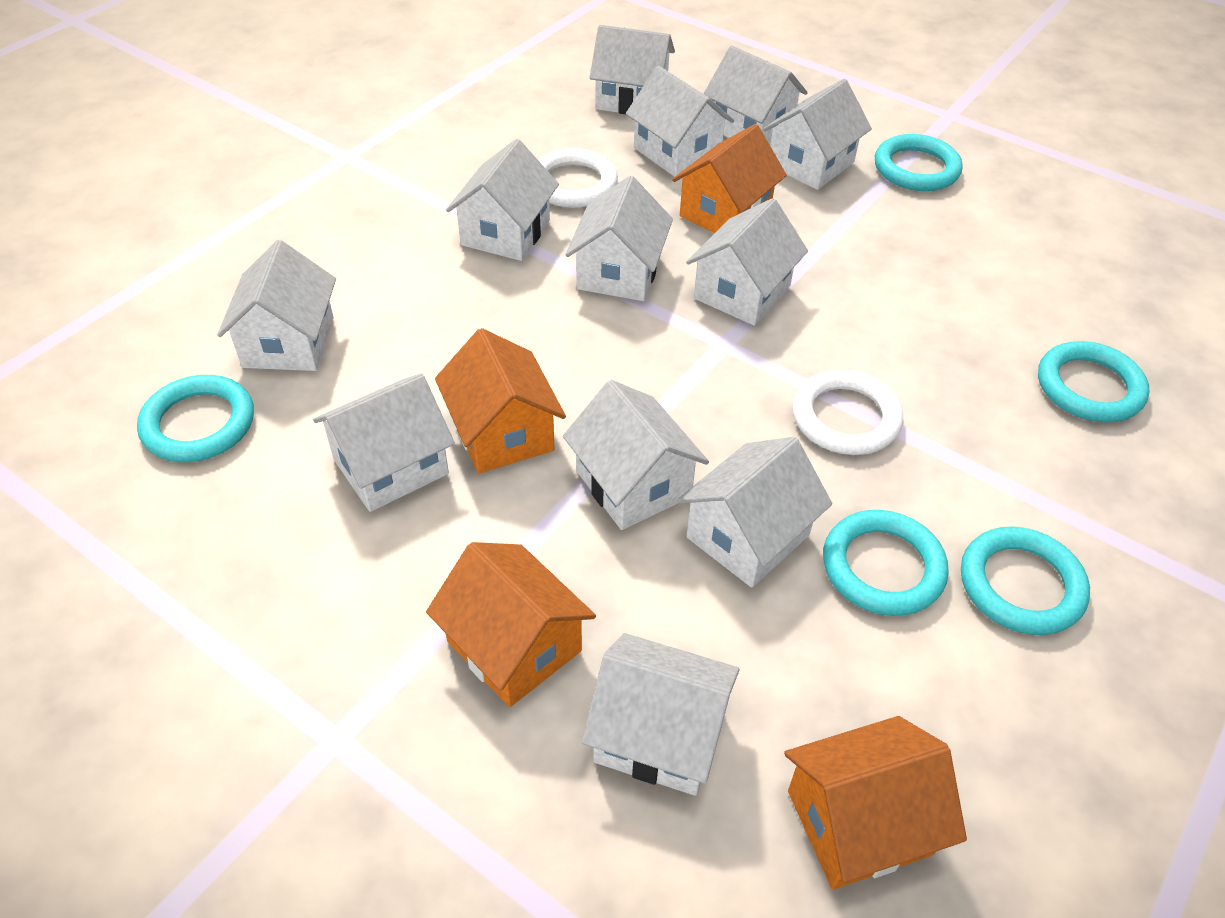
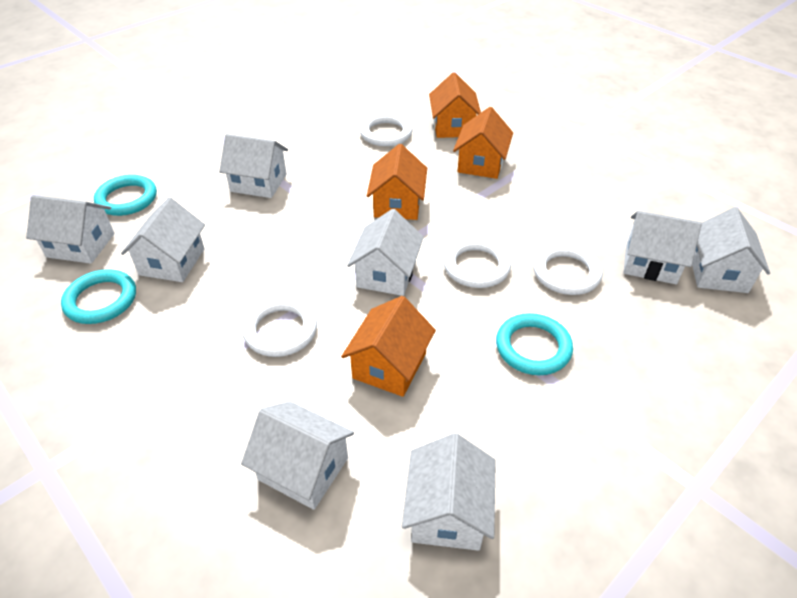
turquoise ring: [137,375,254,462] [823,510,949,616] [875,134,963,191] [961,526,1090,635] [1038,341,1149,423] = 5 -> [61,269,136,324] [94,175,157,216] [496,313,573,375] = 3
white house: [217,240,336,371] [313,373,455,512] [446,139,559,261] [563,380,709,530] [565,176,673,301] [582,633,739,796] [589,25,675,114] [626,66,734,177] [677,437,832,588] [686,198,808,326] [704,46,808,145] [763,79,872,190] = 12 -> [26,195,115,264] [121,197,205,282] [219,134,288,198] [241,401,354,510] [347,209,424,296] [402,433,496,551] [624,211,702,284] [692,207,770,293] = 8
white ring: [538,148,618,208] [792,370,903,455] = 2 -> [242,298,317,357] [360,113,413,146] [444,238,511,288] [533,244,603,295] = 4

